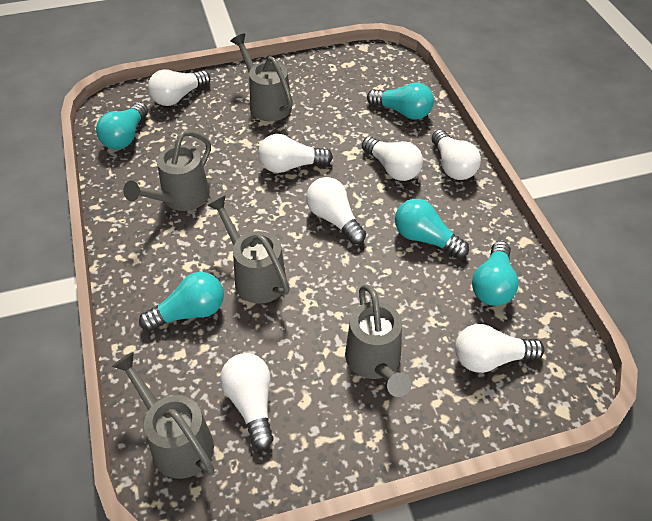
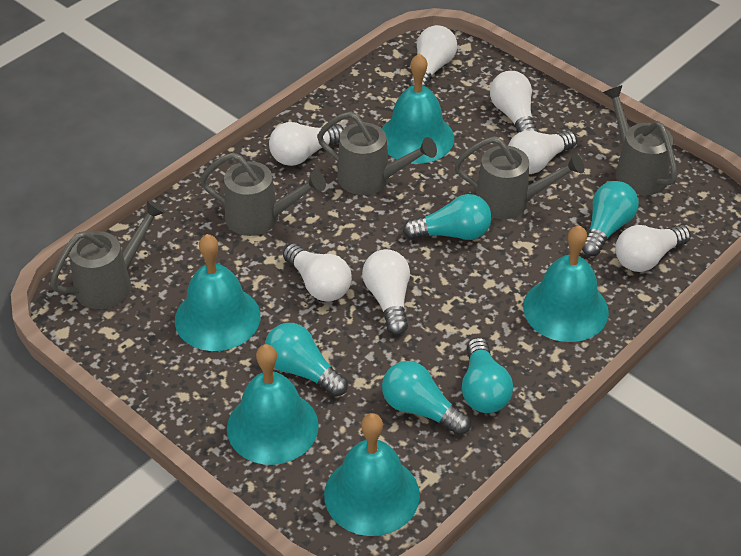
turquoise bell: none = 0 -> [175,234,260,351] [227,344,319,465] [324,413,420,536] [382,53,454,164] [523,225,609,342] = 5

